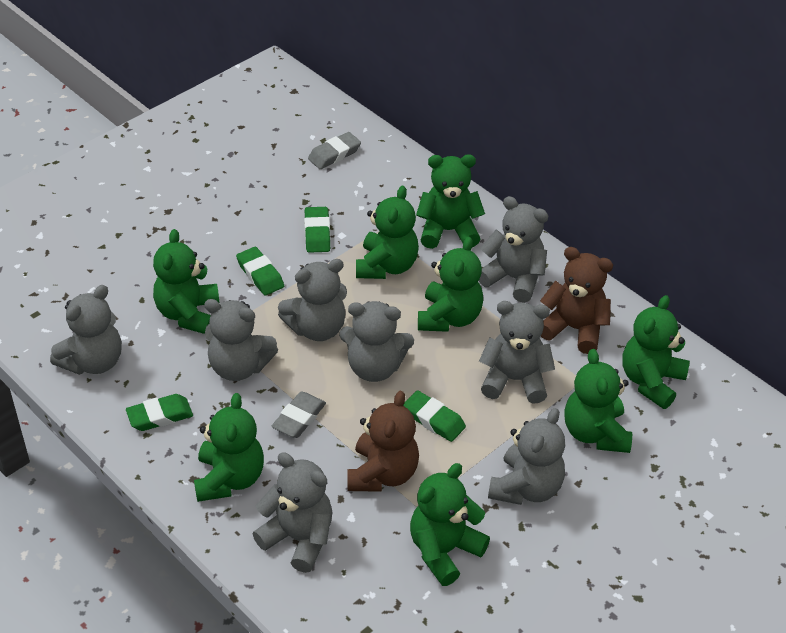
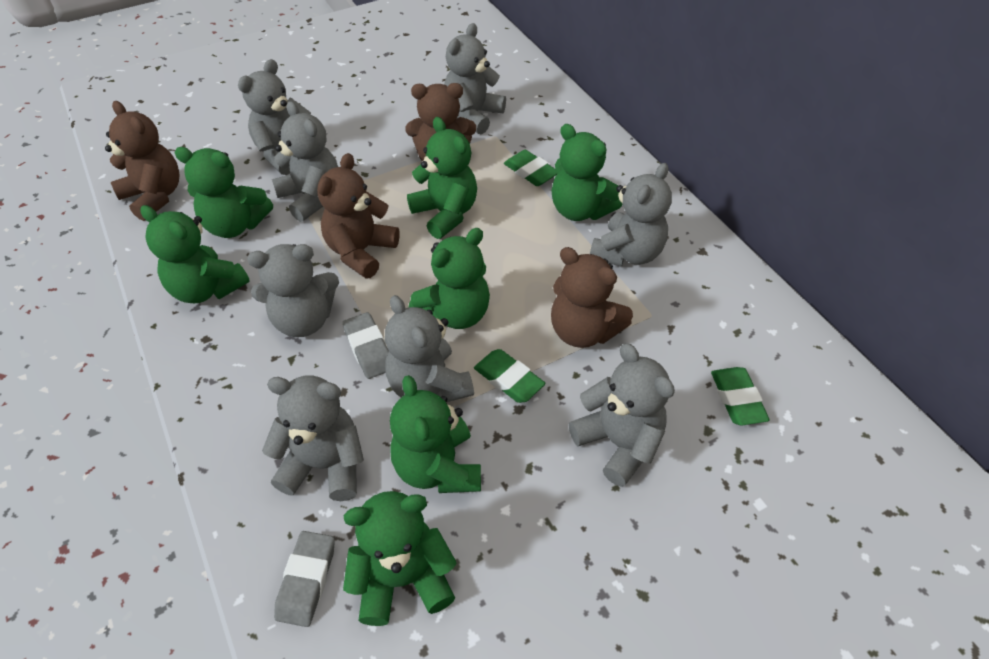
brown teddy bear: [348,391,419,492] [540,247,613,354] = 2 -> [105,101,180,221] [317,153,400,279] [405,83,476,161] [551,247,633,348] = 4
green eraser: [126,394,193,431] [236,247,284,295] [304,207,330,253] [403,390,466,442] = 4 -> [474,349,545,403] [504,150,558,186] [711,367,770,426] = 3
green teddy bear: [153,229,219,334] [194,393,264,502] [356,186,419,279] [410,463,490,586] [416,154,485,249] [418,237,483,332] [564,349,632,453] [622,295,690,409] = 8 -> [140,205,250,303] [175,147,273,238] [343,491,457,626] [390,375,481,493] [407,117,477,239] [409,228,490,329] [551,124,622,221] = 7

